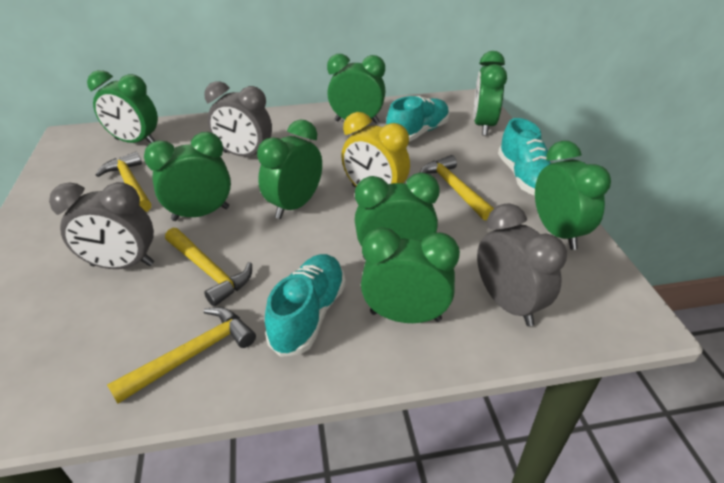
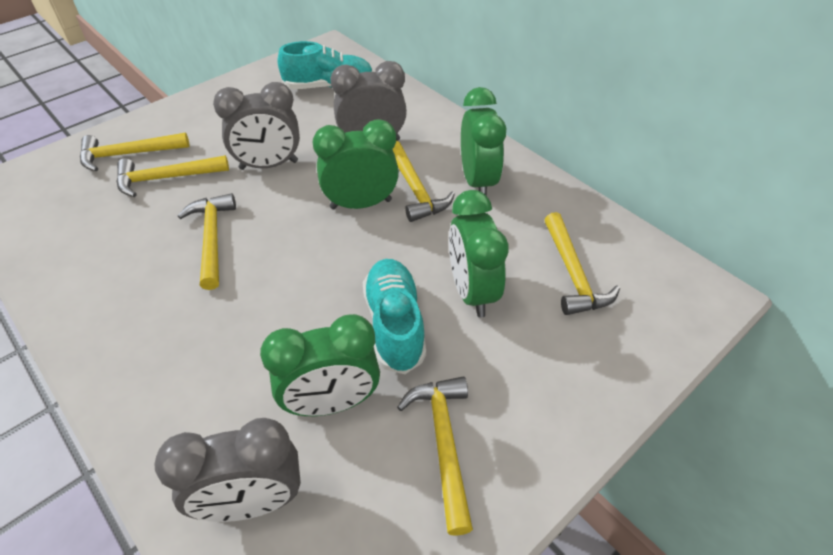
green clock: [87,70,158,143] [144,132,231,221] [257,120,322,219] [327,54,385,124] [355,173,440,259] [361,227,460,323] [474,51,507,135] [535,141,611,250] = 8 -> [260,314,380,416] [313,119,399,209] [449,190,509,317] [461,87,506,196] = 4
turquoise shoe: [265,254,346,357] [386,96,449,142] [498,118,551,196] = 3 -> [278,41,373,89] [363,259,426,374] = 2
yellow clock: [341,112,410,187] = 1 -> none = 0
yellow hammer: [96,152,151,212] [107,307,256,403] [165,228,252,307] [420,155,494,221] = 4 -> [80,133,189,171] [117,155,229,197] [178,193,236,290] [393,141,455,222] [397,376,473,536] [544,212,620,315] = 6

